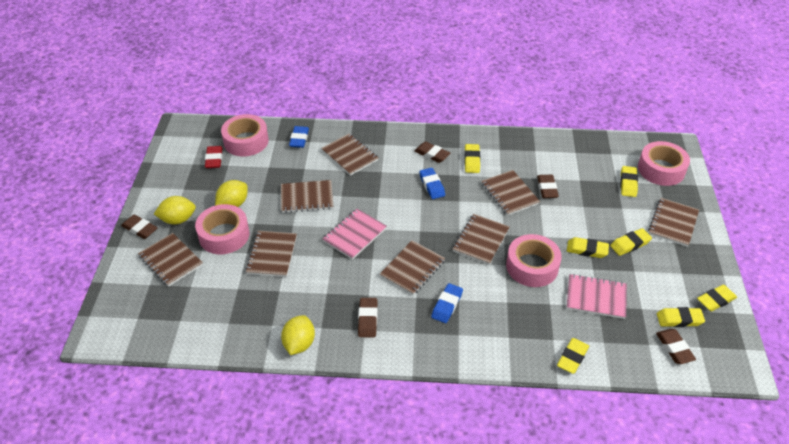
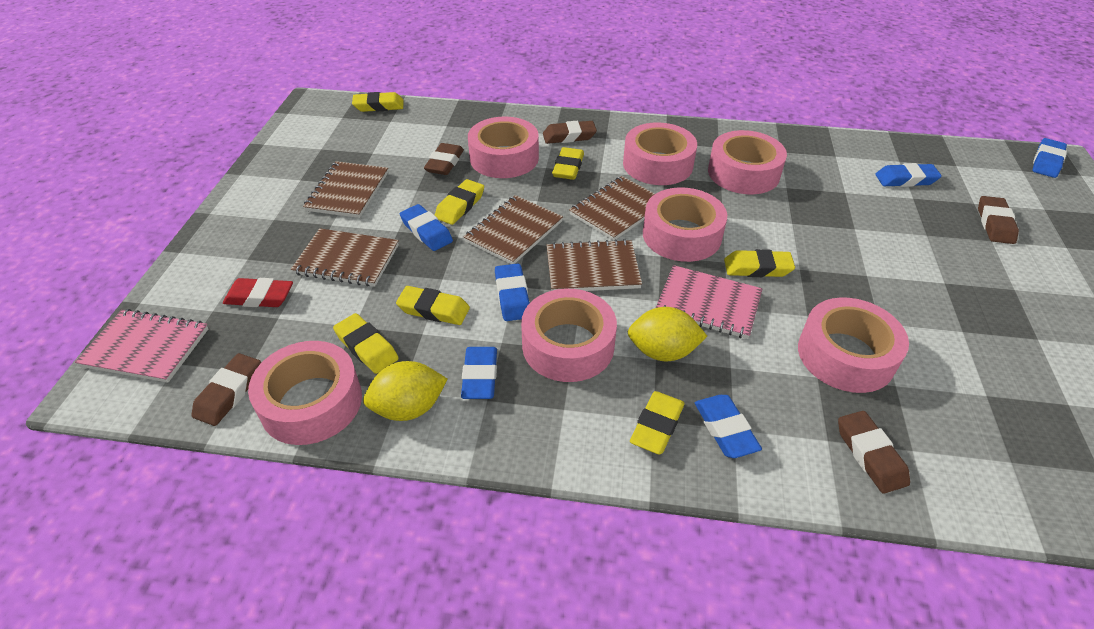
blue eraser: [289,126,309,148] [419,168,445,199] [431,283,463,323] = 3 -> [400,204,453,251] [461,347,497,399] [495,264,530,321] [695,395,762,458] [875,163,942,187] [1032,138,1067,178] = 6
brown notebook: [138,233,203,287] [245,231,297,277] [281,180,333,213] [321,133,378,176] [380,240,445,295] [453,214,510,265] [481,170,540,216] [648,198,699,247] = 8 -> [291,228,399,287] [303,161,388,218] [464,195,563,264] [547,239,642,291] [569,176,655,241] = 5
pink tape: [195,204,249,254] [221,114,269,156] [506,234,562,287] [638,141,690,186] = 4 -> [248,341,362,445] [468,117,539,178] [521,289,617,382] [623,123,697,185] [643,187,727,262] [708,130,787,194] [798,297,909,393] = 7
yellow lemon: [154,196,196,224] [215,180,248,207] [281,315,315,355] = 3 -> [363,361,447,421] [628,307,707,361] = 2

